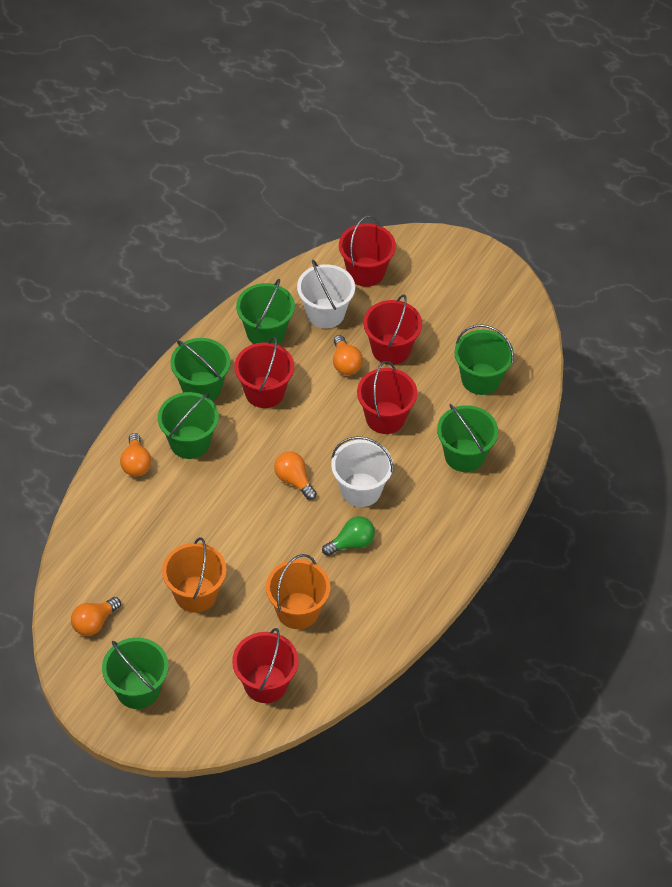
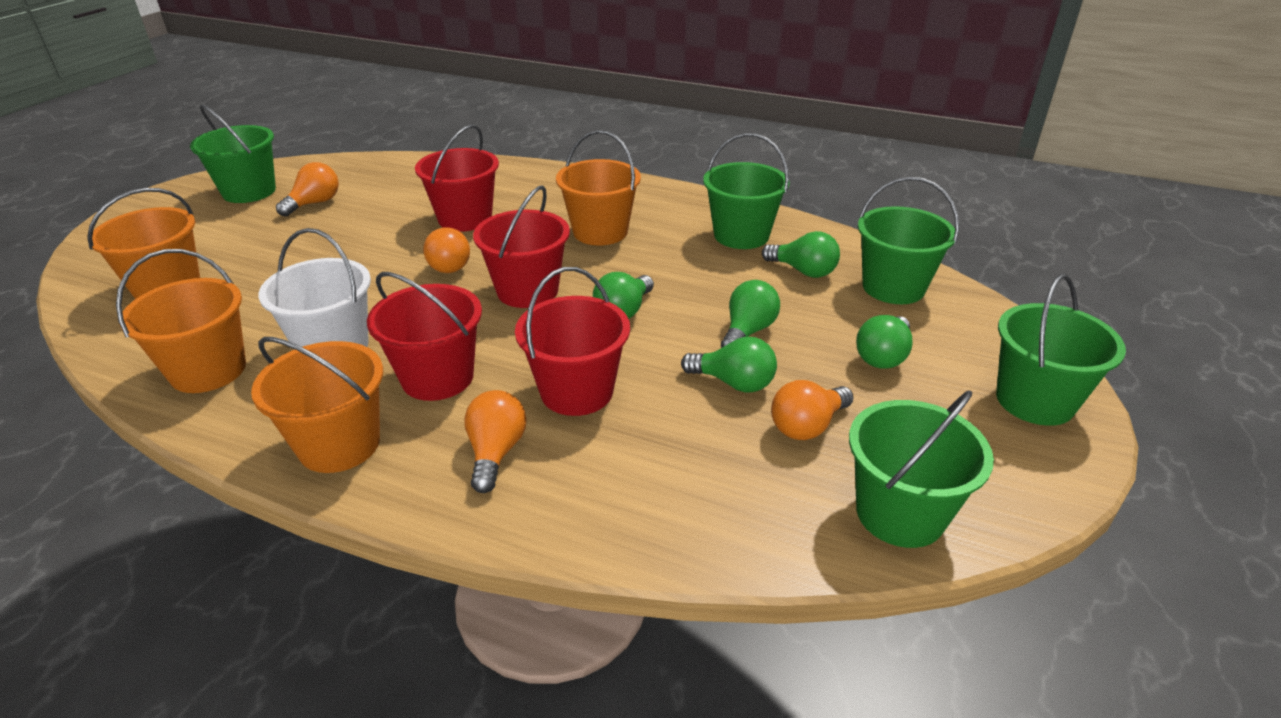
green bucket: [102,637,169,709] [158,392,219,459] [170,338,230,401] [236,279,295,345] [437,404,498,472] [454,325,514,395] = 6 -> [190,104,276,203] [703,133,790,249] [849,390,994,548] [858,177,959,304] [996,274,1126,426] = 5
green light bulb: [322,516,375,556] = 1 -> [593,272,654,319] [681,337,777,392] [721,280,780,348] [762,231,840,278] [856,315,913,369] = 5
orange bucket: [162,537,227,613] [266,554,330,629] = 2 -> [87,188,200,299] [116,249,246,393] [251,337,383,473] [556,130,641,245] = 4
red bucket: [232,628,299,703] [234,337,294,408] [339,215,396,287] [357,361,417,434] [363,295,422,365] = 5 -> [367,272,482,401] [415,124,499,232] [473,186,570,308] [515,267,630,416] = 4
white bucket: [297,260,355,329] [331,436,393,507] = 2 -> [258,228,371,350] = 1

